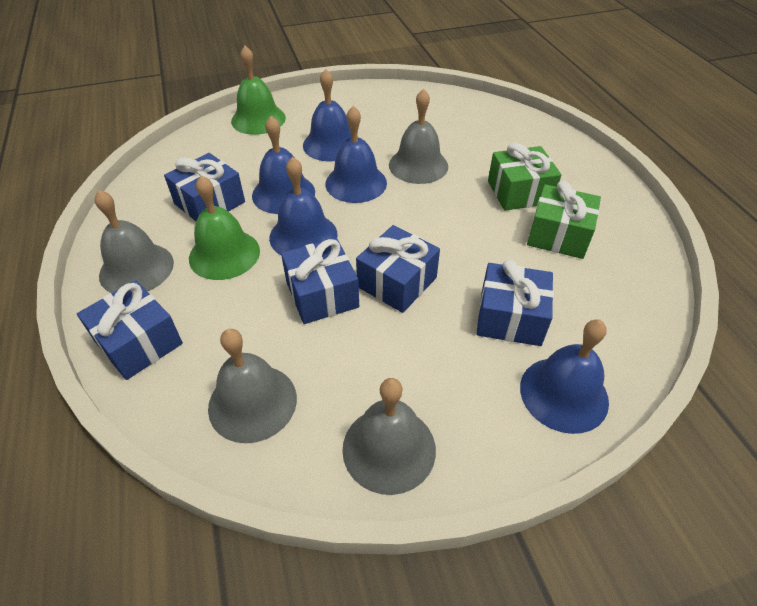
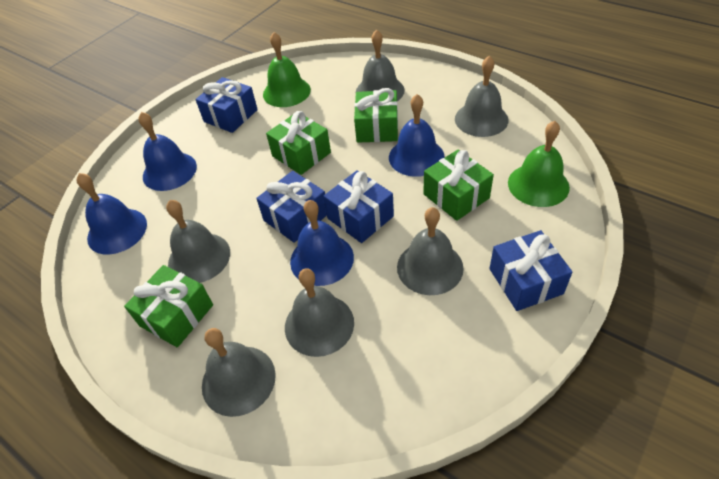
blue bell: [252,116,315,214] [269,157,337,255] [303,69,351,161] [325,106,387,203] [520,320,609,434] = 5 -> [76,173,147,255] [138,112,197,191] [290,200,354,286] [389,94,445,177] = 4
blue gift: [77,280,183,380] [164,153,245,221] [281,238,359,324] [356,225,440,313] [476,259,554,346] = 5 -> [195,77,258,133] [256,171,327,243] [323,170,394,243] [489,230,573,311] = 4
green gift: [488,142,562,211] [527,181,601,259] = 2 -> [124,265,213,347] [266,111,331,175] [354,88,398,143] [423,150,494,221] = 4
grey bell: [94,190,174,293] [208,329,297,443] [342,378,436,495] [389,89,448,184] = 4 -> [166,200,230,283] [202,328,276,417] [285,268,354,357] [356,29,405,101] [397,207,464,295] [455,56,509,137] = 6

